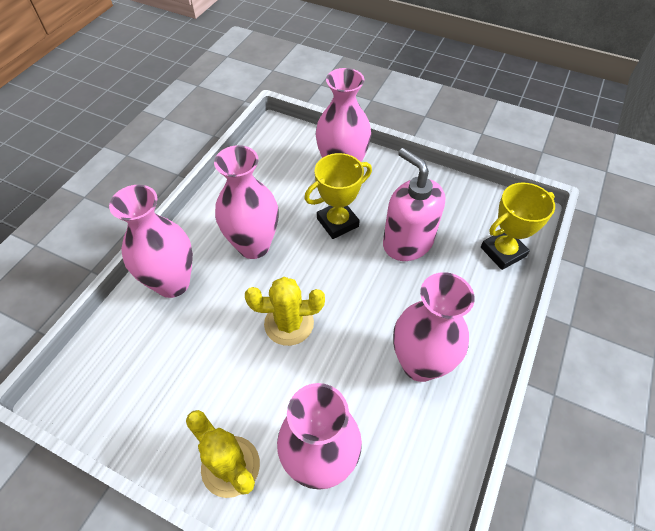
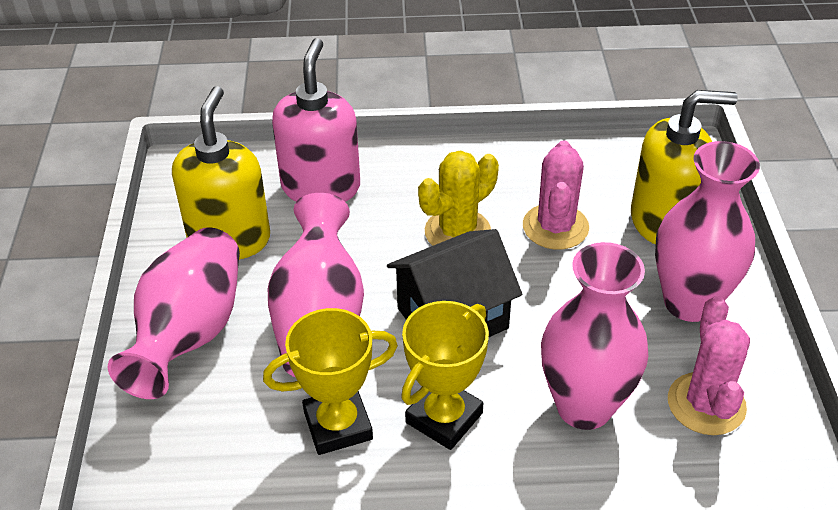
black house: none = 0 -> [387,229,522,337] = 1
pink cactus: none = 0 -> [523,140,589,250] [668,296,750,435] = 2
pink vase: [109,185,193,298] [214,145,279,259] [277,383,362,490] [316,68,371,162] [393,272,475,382] = 5 -> [108,227,240,399] [268,193,364,378] [541,242,648,430] [655,141,760,322] = 4
yellow cactus: [186,410,260,498] [245,277,325,346] = 2 -> [418,150,499,246] = 1
yellow soap dispenser: none = 0 -> [172,86,270,260] [631,90,738,245] = 2

